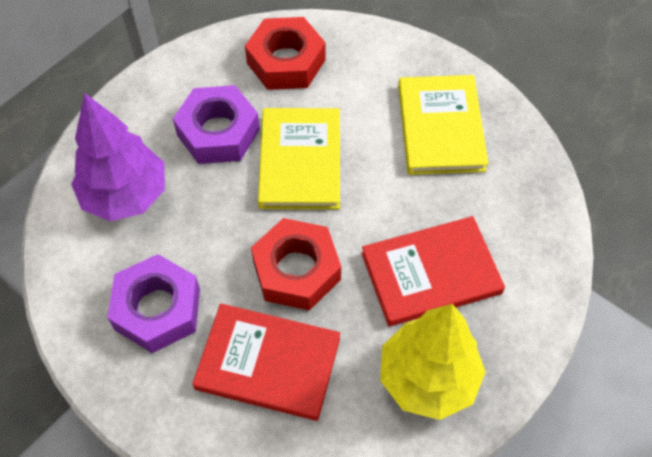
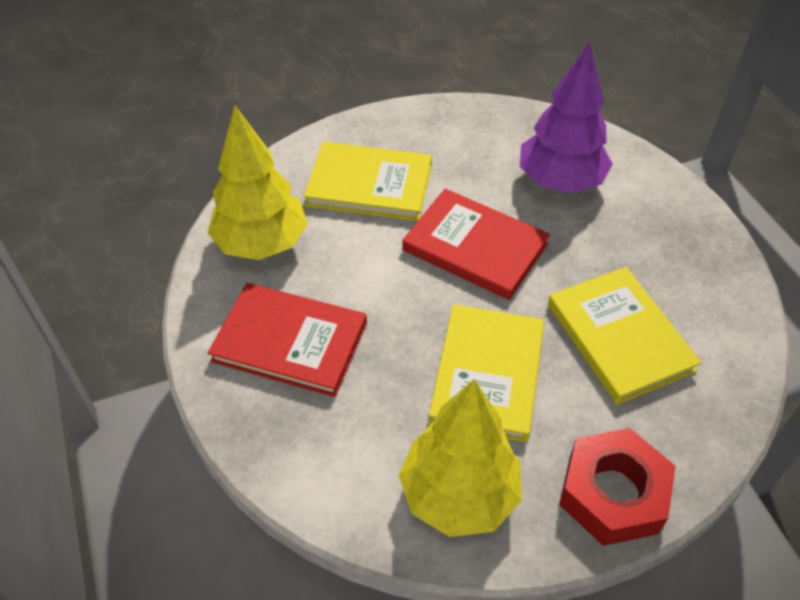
purple nut: [108,254,200,353] [173,85,260,164] = 2 -> none = 0
red nut: [245,17,326,90] [251,218,341,311] = 2 -> [559,428,676,546] = 1
yellow book: [258,108,340,209] [398,75,488,175] = 2 -> [304,142,432,221] [429,304,544,442] [548,267,701,404] = 3
yellow tree: [380,304,486,420] = 1 -> [208,105,308,260] [399,379,522,537] = 2

